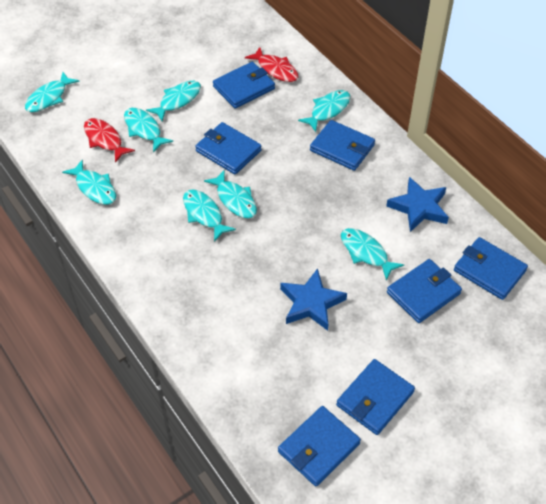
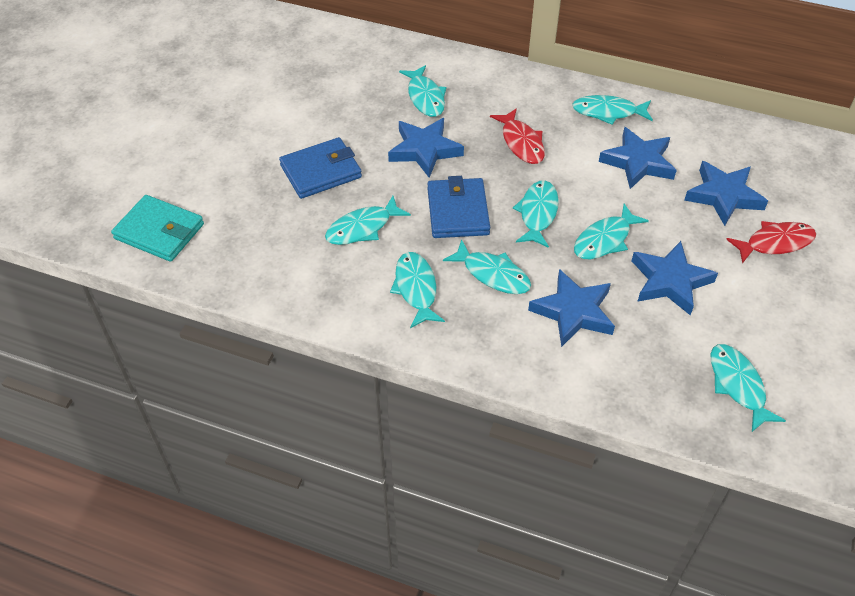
blue star: [280,268,347,331] [386,177,449,232] = 2 -> [388,118,464,178] [528,269,615,347] [599,127,677,189] [632,241,718,315] [684,161,768,226] = 5
blue wallet: [195,122,262,175] [213,62,275,109] [278,406,361,487] [310,120,375,171] [336,359,415,435] [387,259,462,323] [454,237,528,300] = 7 -> [279,137,362,199] [427,176,490,238] = 2
turquoise wallet: none = 0 -> [111,195,204,262] = 1

